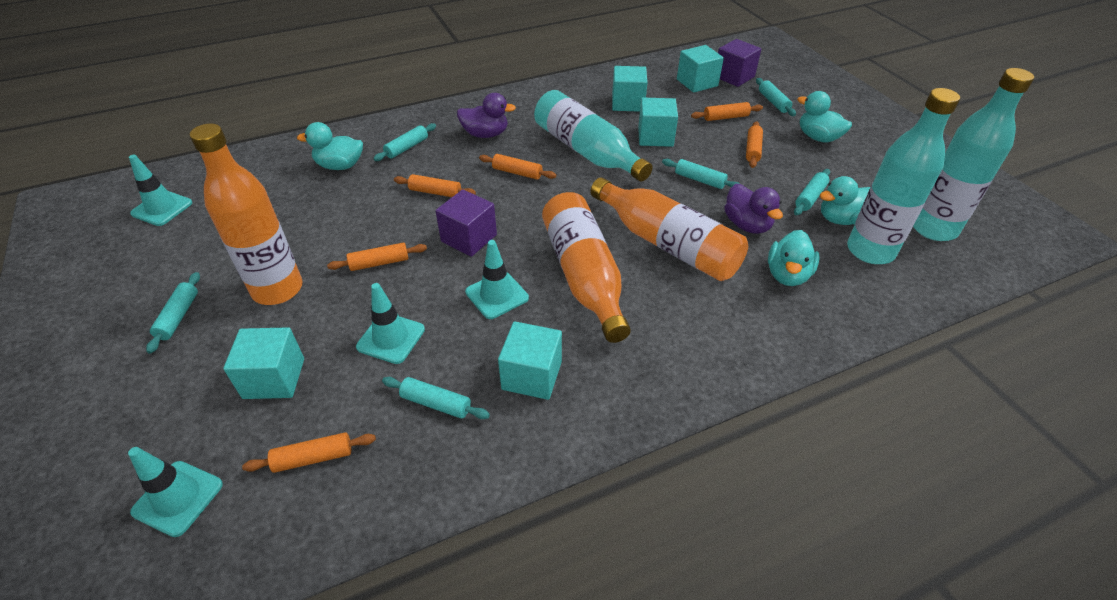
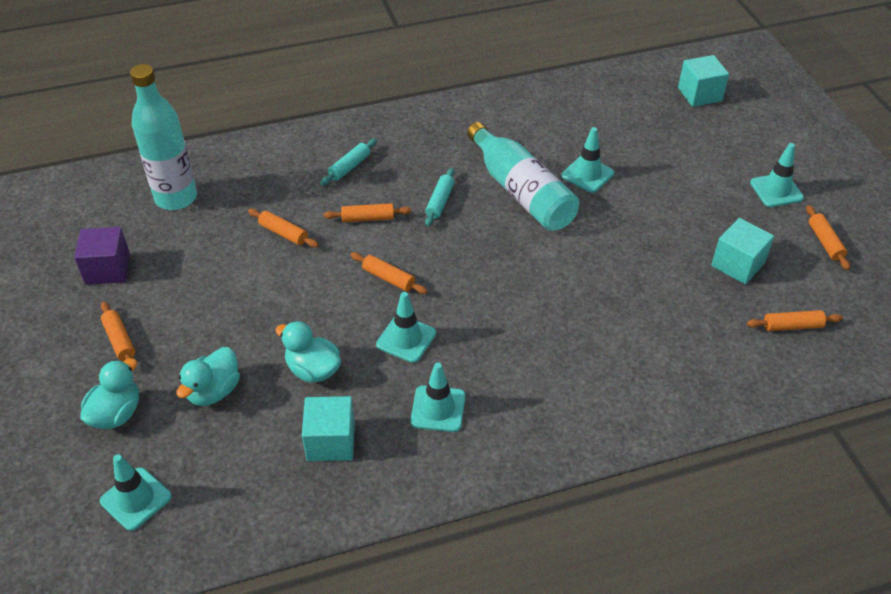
orange bottle: [190,123,303,305] [542,192,631,343] [590,177,748,281] = 3 -> none = 0
purple cube: [436,189,497,257] [718,39,761,87] = 2 -> [74,227,130,285] = 1
purple duck: [457,93,516,138] [724,184,783,234] = 2 -> none = 0
turquoise bottle: [534,90,653,181] [847,88,960,264] [913,68,1034,241] = 3 -> [130,64,197,210] [467,122,579,231] = 2
turquoise cube: [223,327,304,399] [498,321,562,400] [612,66,648,112] [638,97,678,147] [677,45,724,93] = 5 -> [302,396,355,461] [678,55,729,107] [711,218,774,284] = 3
turquoise duck: [297,122,363,170] [768,230,820,286] [797,91,852,143] [820,176,870,225] = 4 -> [80,358,139,429] [176,347,240,406] [275,321,341,383] = 3
turquoise rolling pin: [146,272,200,354] [373,123,436,161] [382,377,490,419] [662,159,740,189] [756,78,796,116] [794,169,830,215] = 6 -> [320,139,377,186] [425,168,454,227] = 2
turquoise traffic cone: [128,447,223,537] [129,155,193,226] [356,283,425,364] [465,240,529,319] = 4 -> [100,454,172,531] [376,292,436,363] [411,362,465,432] [562,127,614,193] [750,143,804,207] = 5

